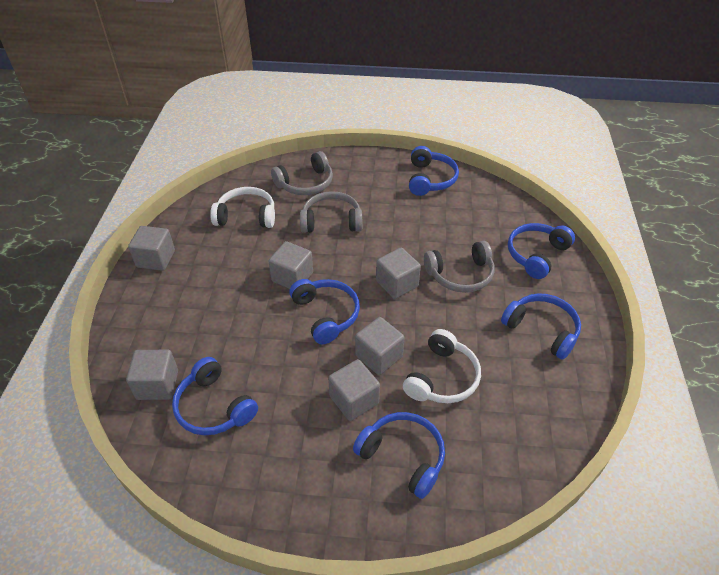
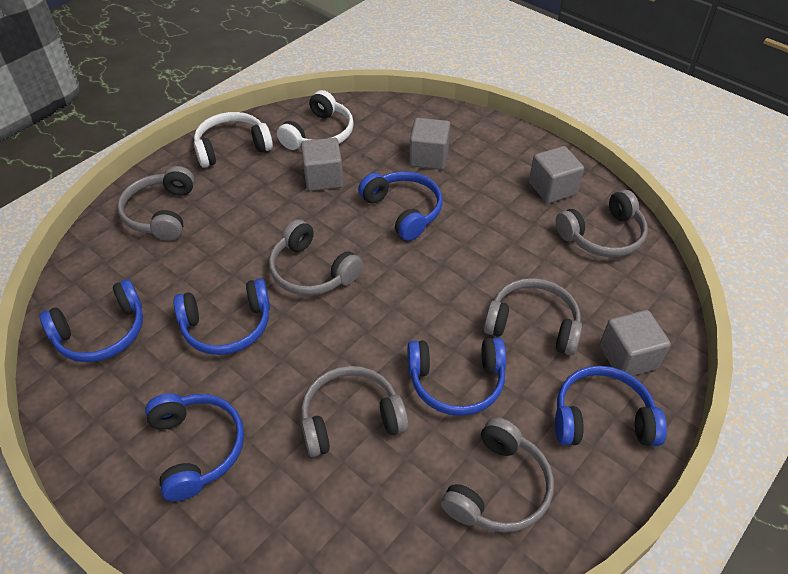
grey cube: [126,350,178,400] [128,226,175,271] [268,241,313,289] [328,359,380,421] [355,317,405,375] [376,248,421,299] = 6 -> [301,138,343,191] [409,118,450,170] [529,146,584,203] [600,310,671,376] = 4
grey headphones: [271,151,333,195] [300,191,362,233] [424,241,494,293] = 3 -> [117,166,194,241] [269,219,363,296] [301,366,409,457] [441,417,554,533] [484,278,582,356] [556,190,648,257] = 6

